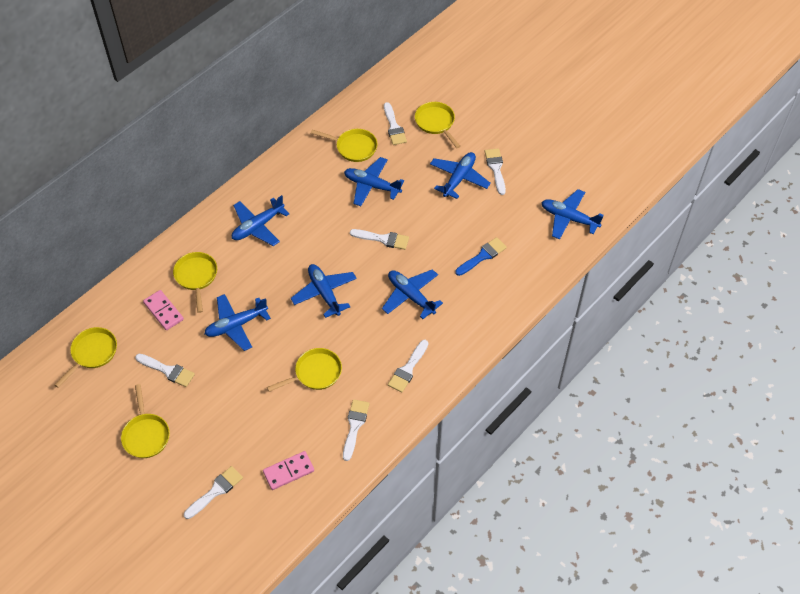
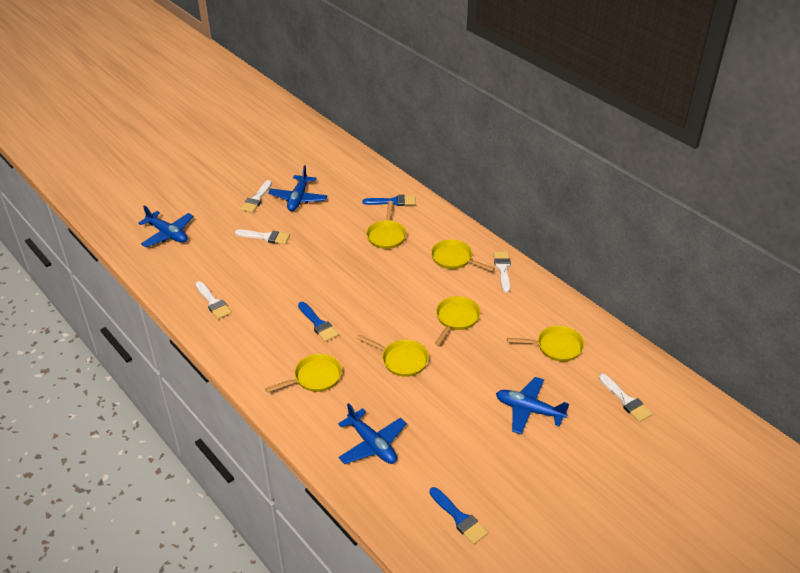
blue brush: [455,237,507,276] = 1 -> [298,302,339,342] [362,195,416,206] [429,487,488,544] = 3
blue plane: [205,294,271,351] [232,195,289,246] [291,264,357,318] [344,157,404,206] [382,269,443,319] [430,152,491,199] [541,189,603,239] = 7 -> [138,205,194,247] [268,165,327,211] [338,403,407,464] [496,377,569,434] = 4
pink domino: [143,290,184,330] [263,451,314,490] = 2 -> none = 0
white brush: [135,354,195,387] [184,466,243,519] [343,399,369,461] [350,229,409,250] [384,102,407,145] [388,340,428,393] [485,148,506,195] = 7 -> [196,281,232,319] [235,229,290,244] [240,180,272,213] [493,251,511,292] [599,374,652,422] = 5

